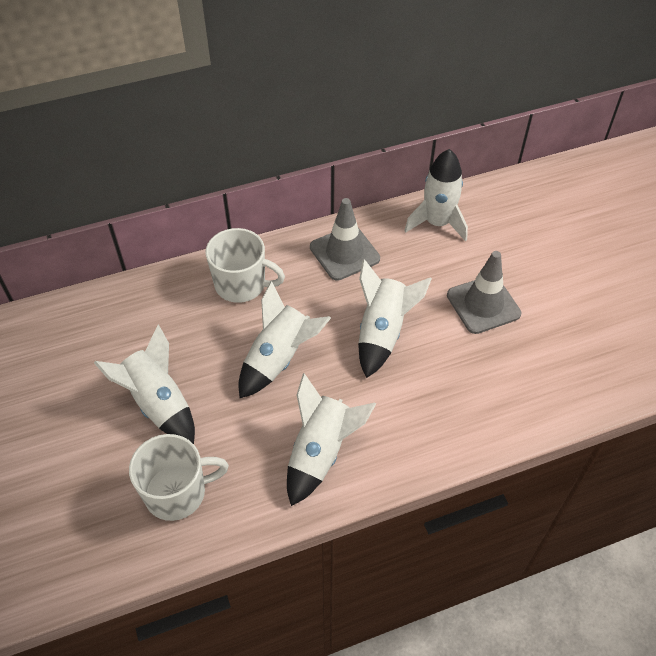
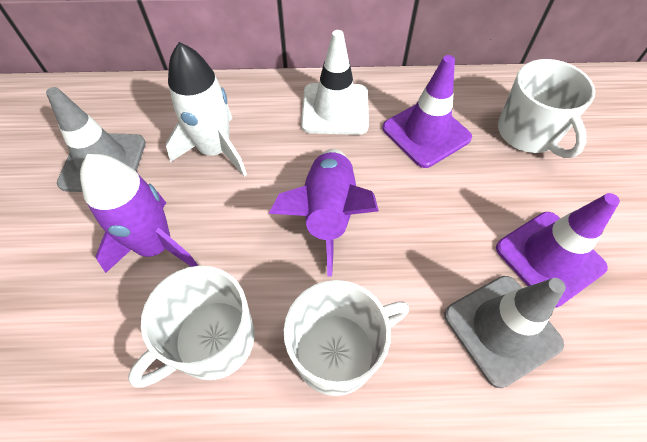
purple rocket: none = 0 -> [80,154,198,273] [269,149,379,276] = 2
purple traffic cone: none = 0 -> [383,55,472,168] [496,193,620,308] = 2
white mug: [129,434,229,521] [206,228,285,303] = 2 -> [128,266,255,387] [284,280,409,396] [498,59,595,158] = 3
white rocket: [94,325,195,444] [239,281,331,398] [287,373,376,506] [358,259,432,378] [404,149,468,241] = 5 -> [166,42,247,177] = 1
white traffic cone: none = 0 -> [301,30,369,135] = 1

